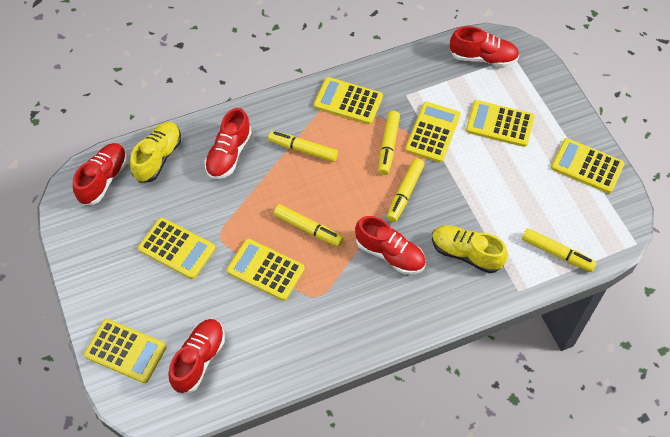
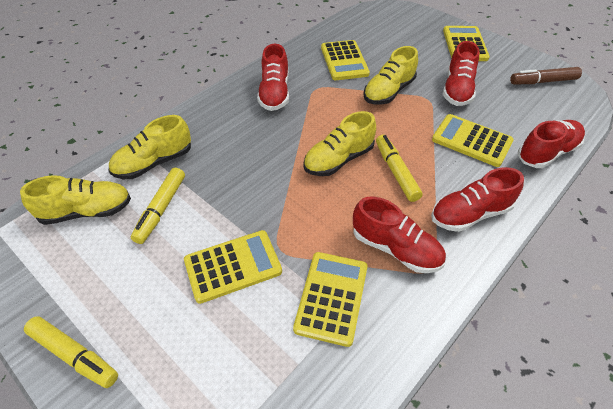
brown marker: none = 0 -> [510,67,582,84] = 1
yellow calculator: [84,319,167,383] [138,218,215,279] [227,239,305,301] [314,77,383,124] [405,102,461,162] [466,100,535,147] [551,138,625,193] = 7 -> [184,230,282,304] [293,252,368,347] [321,40,370,80] [432,114,514,167] [443,26,490,61] = 5
yellow marker: [268,131,338,162] [274,204,343,247] [378,111,400,175] [387,158,425,222] [522,228,597,272] = 5 -> [24,316,118,388] [131,168,185,244] [376,135,423,202] = 3
yellow shoe: [130,122,181,183] [432,225,508,273] = 2 -> [20,175,131,225] [108,115,191,179] [303,111,376,176] [364,46,418,105] = 4

